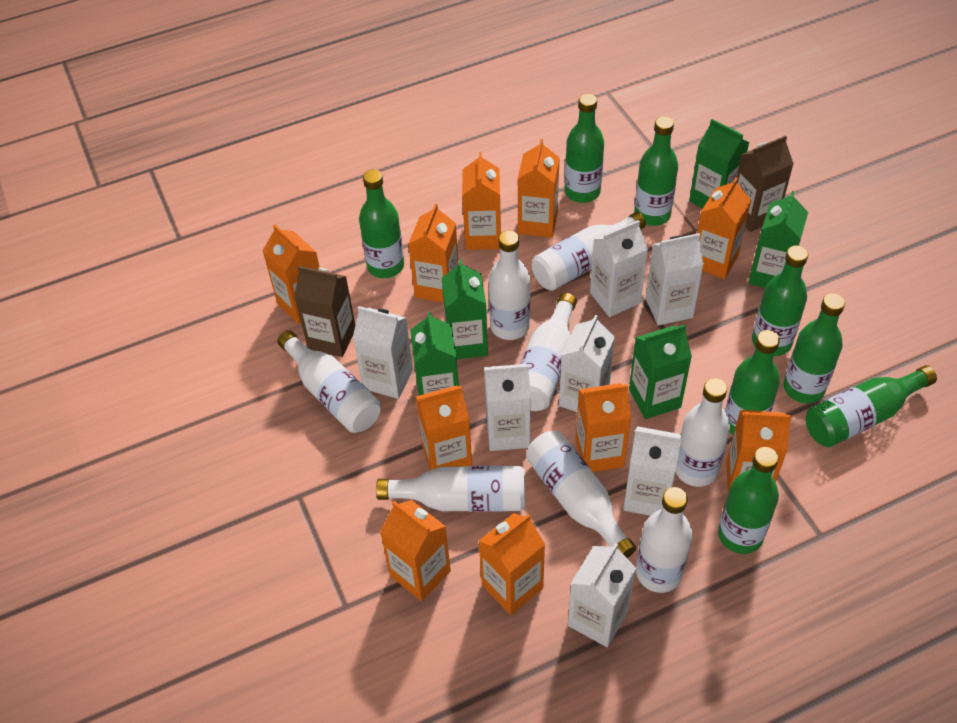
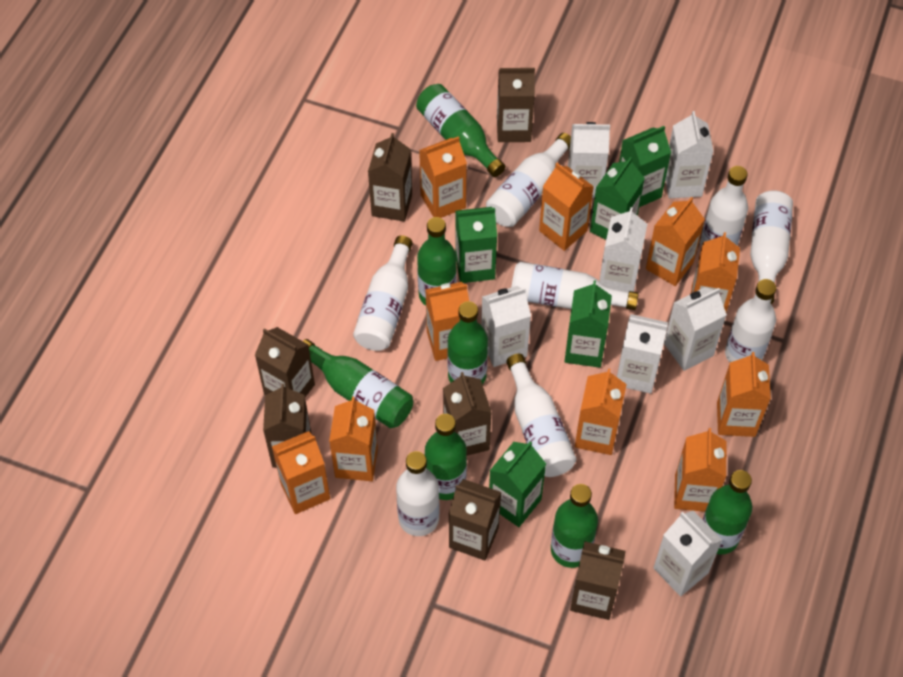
brown carton: [294,266,355,357] [737,135,794,232] = 2 -> [255,327,315,397] [263,384,311,467] [368,133,412,222] [443,372,492,456] [449,479,501,561] [497,68,535,142] [570,541,626,620] = 7
green bottle: [359,169,404,278] [565,93,604,203] [634,116,678,226] [718,447,779,554] [725,330,780,435] [752,245,808,356] [783,293,845,404] [806,365,937,447] = 8 -> [303,339,413,428] [416,84,506,177] [417,217,457,306] [425,414,467,500] [447,301,488,385] [551,484,598,568] [702,470,752,554] = 7

